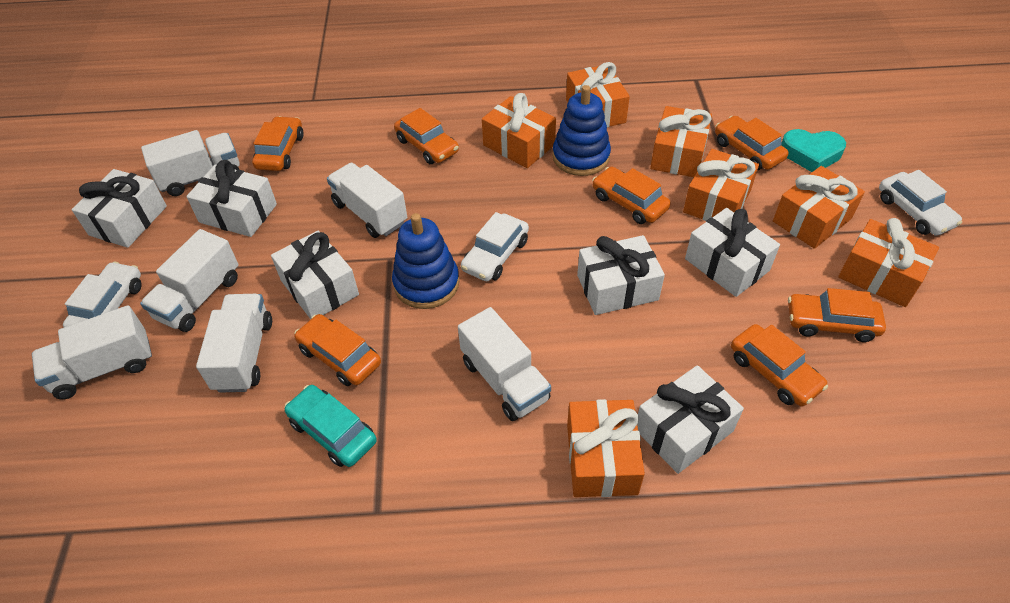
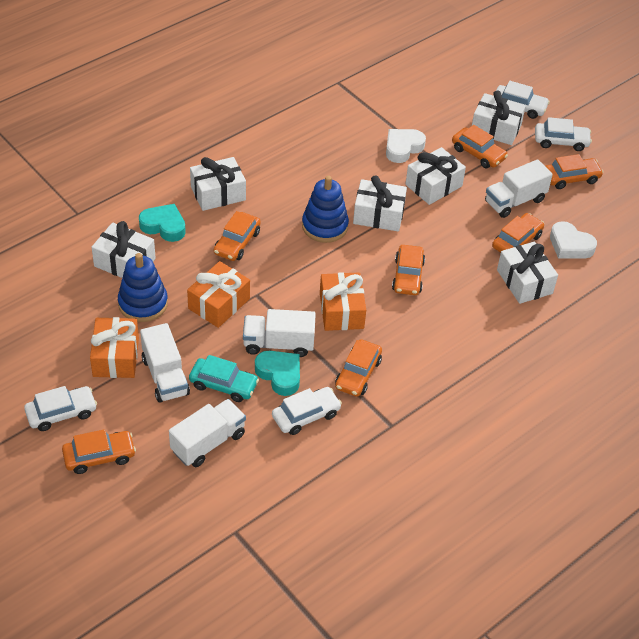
orange gift: [482,93,556,168] [566,62,630,128] [567,399,645,497] [650,106,712,177] [683,149,759,221] [773,166,865,249] [838,218,939,307] = 7 -> [90,317,139,378] [187,261,250,328] [320,272,366,331] = 3
turquoise heart: [781,129,846,172] = 1 -> [139,204,186,242] [255,351,300,396] = 2
white car: [63,262,142,327] [461,212,529,281] [879,170,962,236] = 3 -> [24,386,97,431] [272,387,342,435] [496,81,550,119] [535,117,592,151] = 4
white heart: none = 0 -> [386,129,426,163] [550,221,597,259] = 2
white truck: [32,305,152,400] [140,229,239,332] [141,130,240,196] [196,294,272,393] [327,163,407,238] [458,307,551,421] = 6 -> [140,323,190,403] [169,399,246,467] [243,309,316,357] [485,159,553,218] = 4

